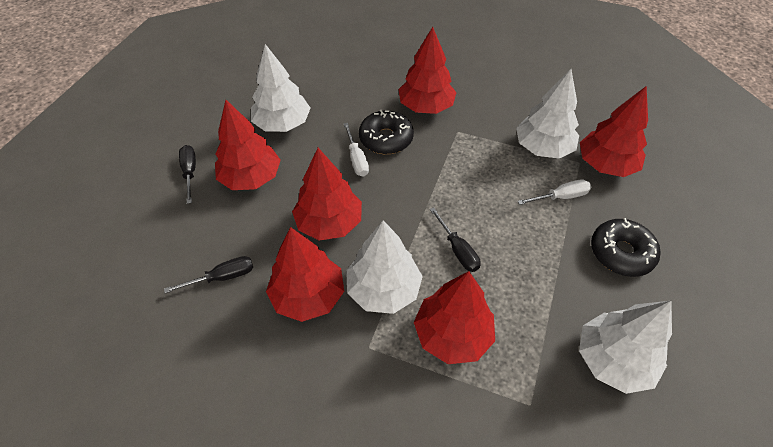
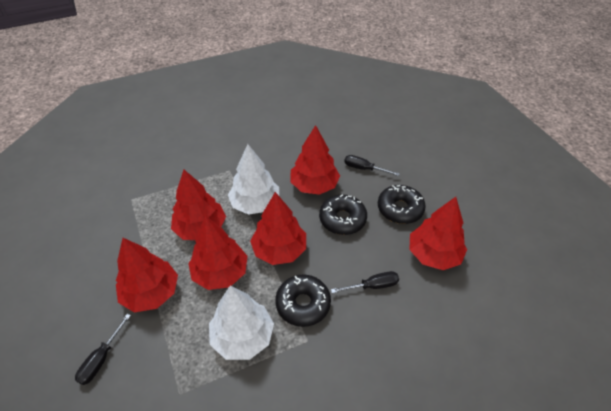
black donut: [359,110,414,154] [591,218,660,277] = 2 -> [275,275,331,327] [319,194,367,235] [378,185,426,224] = 3
white screwdriver: [344,123,369,177] [517,179,591,205] = 2 -> none = 0
white tree: [251,44,311,132] [346,220,423,314] [516,69,579,159] [579,301,672,394] = 4 -> [209,285,274,360] [228,144,279,215] = 2

